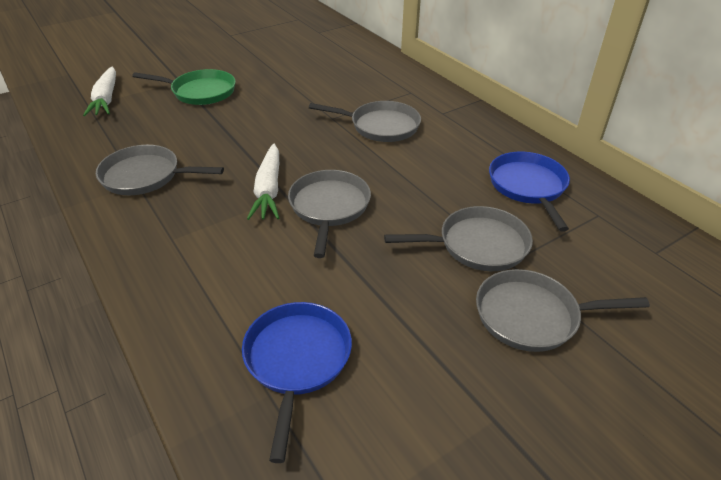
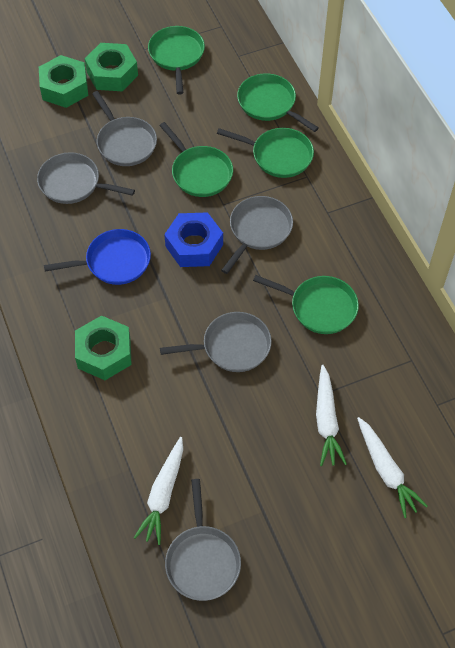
blue nut: none = 0 -> [164,212,223,267] = 1
blue pan: [242,302,352,463] [489,152,570,232] = 2 -> [44,229,151,285] = 1
green nut: none = 0 -> [39,55,88,108] [75,315,132,380] [85,43,138,91] = 3
green pan: [132,69,236,105] = 1 -> [148,26,205,94] [159,122,233,197] [217,128,314,178] [237,73,319,132] [253,275,359,334] = 5
white carrot: [83,67,116,116] [247,144,279,220] = 2 -> [134,437,183,545] [316,365,347,466] [357,417,428,518] = 3

